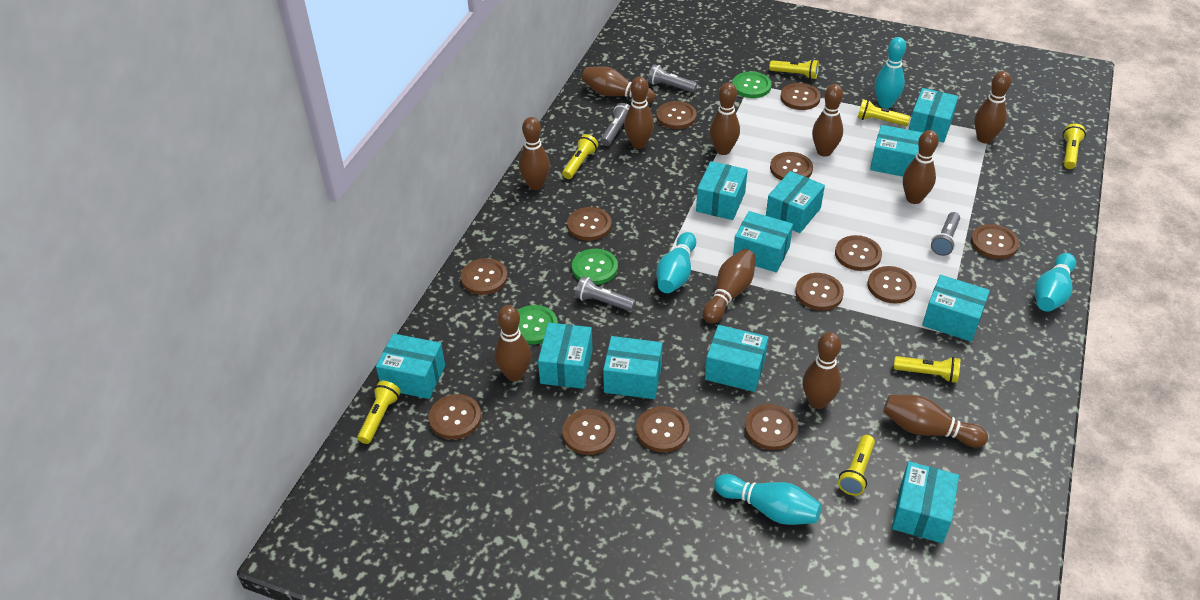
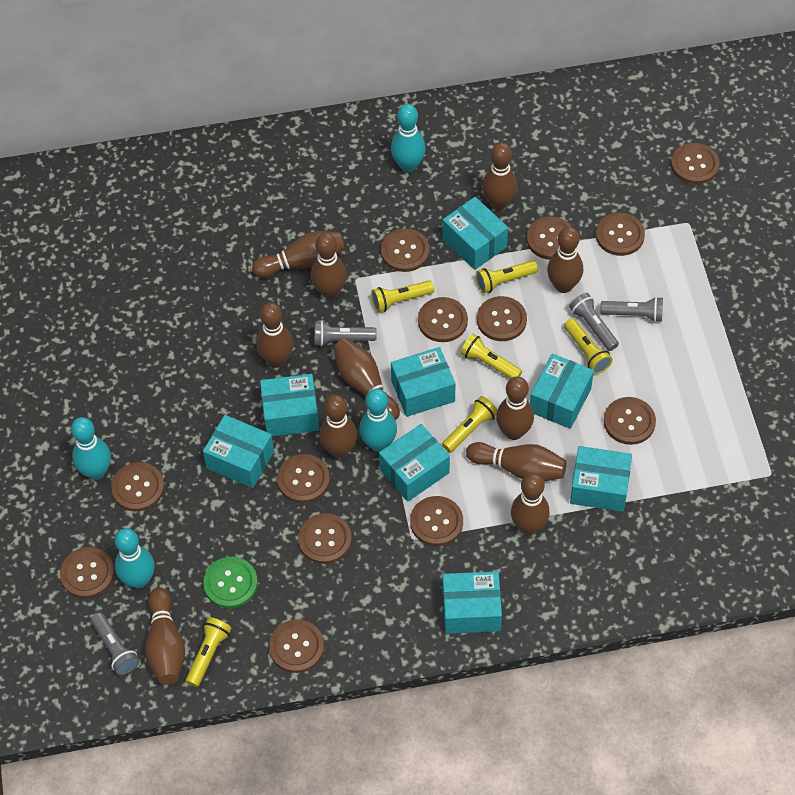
green button: [517,305,558,345] [572,249,618,285] [732,72,772,98] = 3 -> [203,557,258,608] = 1
turquoise box: [376,333,445,399] [538,323,592,389] [603,336,662,399] [696,161,748,220] [705,325,768,392] [733,211,793,273] [766,171,825,233] [870,125,923,177] [892,461,959,543] [909,88,958,143] [922,275,990,342] = 11 -> [203,415,274,488] [260,374,319,436] [379,424,450,502] [391,347,455,417] [442,197,508,270] [442,571,502,634] [530,354,594,429] [570,446,632,512] = 8
yellow flashlight: [357,381,401,444] [562,134,598,179] [769,59,819,79] [838,435,875,496] [857,99,910,126] [894,356,960,383] [1063,123,1086,169] = 7 -> [186,617,232,687] [371,280,434,312] [442,396,497,453] [460,334,522,379] [476,260,538,294] [564,319,613,374] = 6

